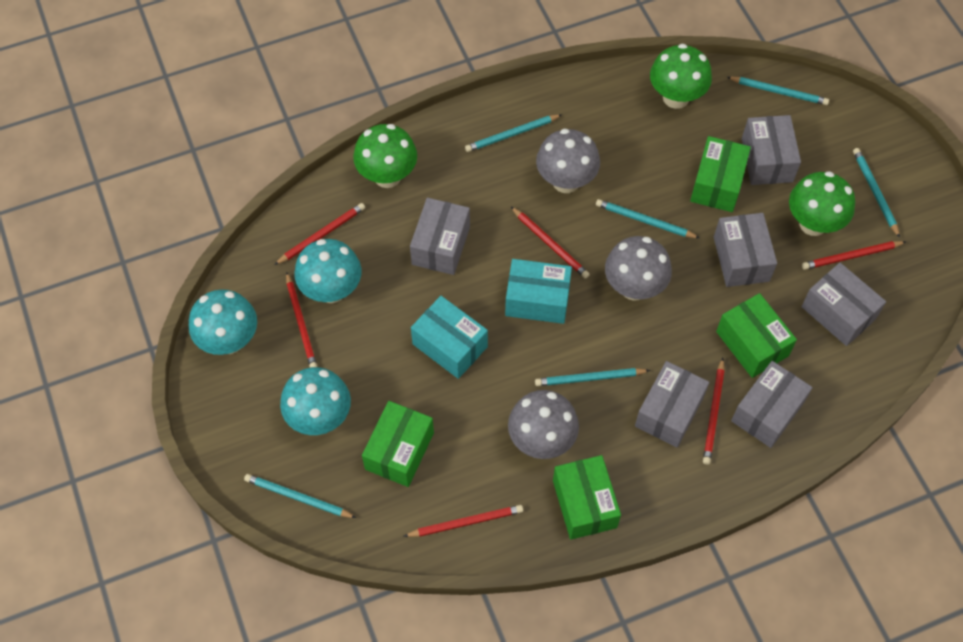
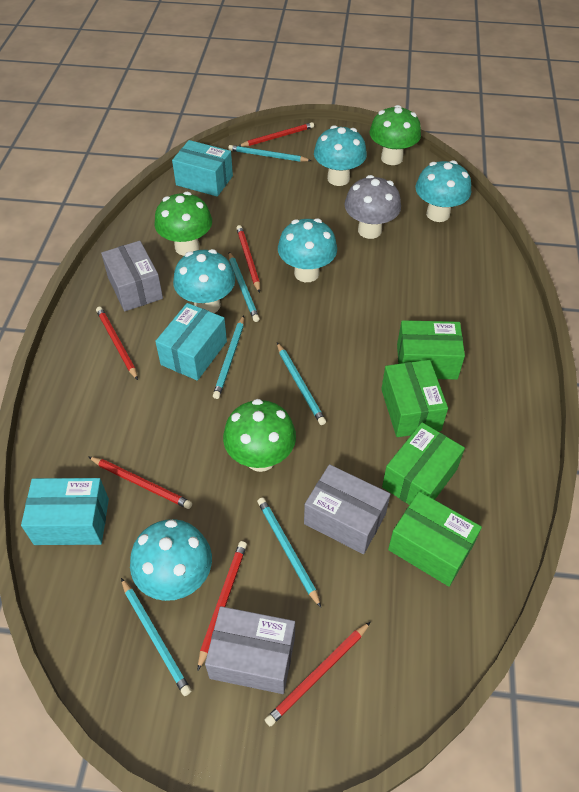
grey box: [410,198,470,275] [635,361,709,447] [714,213,777,287] [731,361,813,448] [742,115,801,185] [801,263,886,346] = 6 -> [101,241,163,312] [205,606,295,694] [304,464,390,554] = 3
grey mushroom: [508,390,579,459] [536,129,600,193] [605,236,672,301] = 3 -> [344,175,401,239] = 1
turquoise box: [411,296,488,379] [505,259,572,324] = 2 -> [21,478,109,545] [155,303,227,381] [172,140,233,197] = 3
turquoise mushroom: [189,289,257,355] [280,367,351,435] [294,239,361,303] = 3 -> [130,519,212,601] [173,249,235,313] [278,218,337,282] [314,125,367,186] [415,160,471,222] = 5

